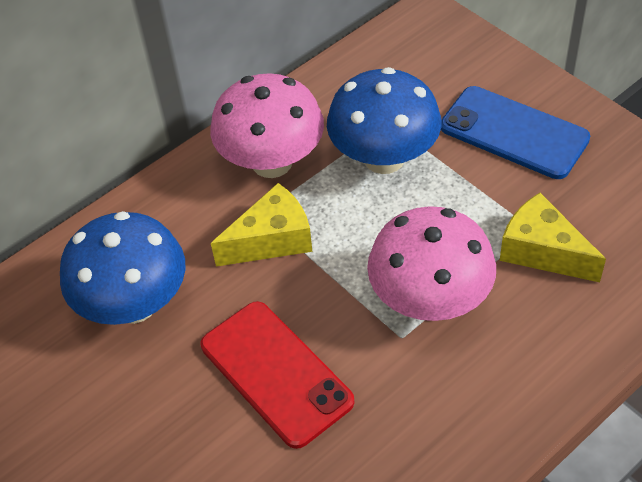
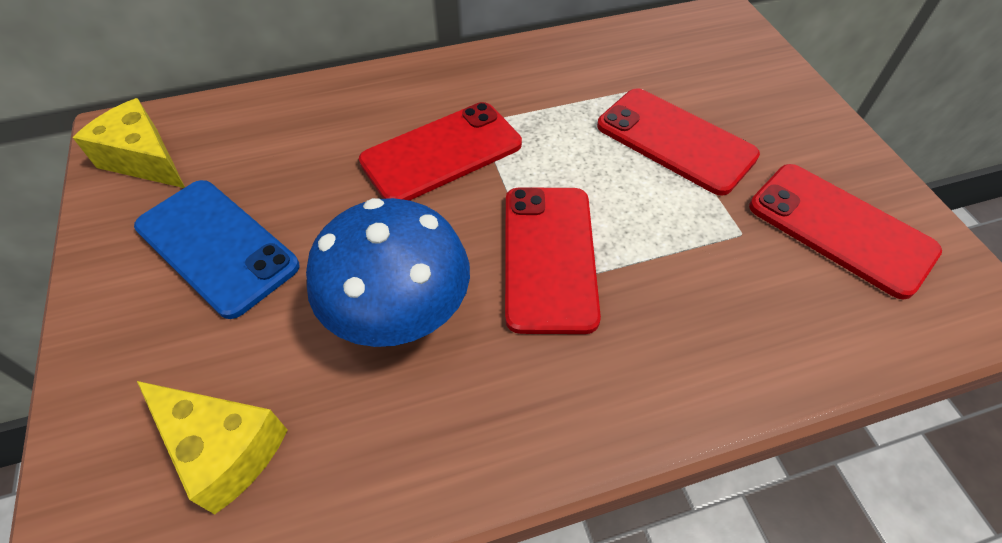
blue mushroom: [60,211,185,325] [327,67,441,174] = 2 -> [306,198,470,347] = 1
pink mushroom: [210,73,324,178] [367,206,496,321] = 2 -> none = 0
red phone: [201,301,355,449] = 1 -> [359,102,522,201] [505,187,601,334] [597,88,760,196] [749,164,942,299] = 4

